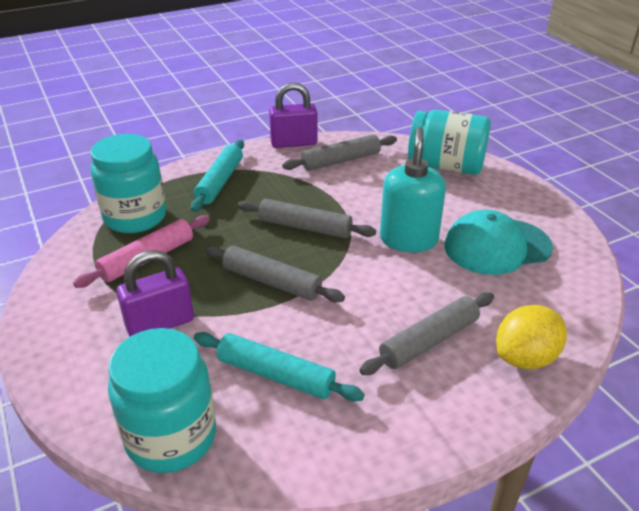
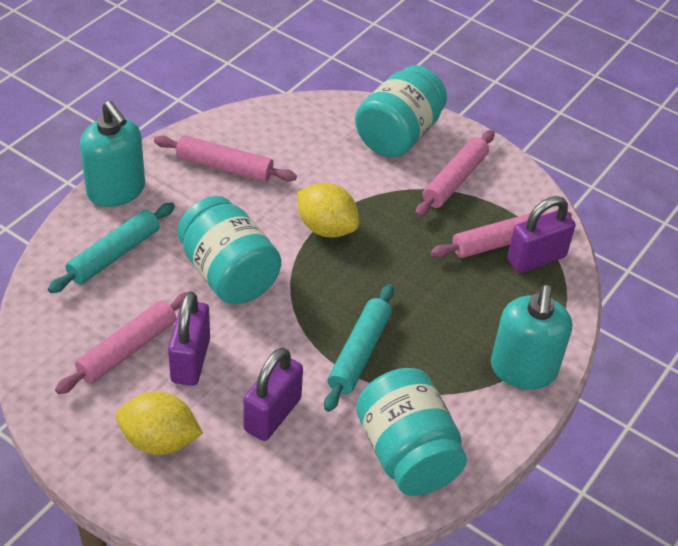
grey rolling pin: [204,245,345,302] [237,199,376,238] [282,134,397,171] [359,292,494,375] = 4 -> none = 0
pink rolling pin: [73,215,210,288] = 1 -> [55,292,188,394] [154,135,297,182] [415,130,495,217] [430,211,572,258] = 4
purple padlock: [116,250,194,336] [269,82,317,148] = 2 -> [168,291,210,386] [243,347,303,441] [507,196,575,273] = 3
turquoise cap: [444,210,553,275] = 1 -> none = 0
turquoise soap dispenser: [380,127,446,252] = 1 -> [80,101,145,207] [491,285,572,389] = 2
yellow lemon: [496,305,567,369] = 1 -> [116,392,203,455] [297,183,359,238] = 2

